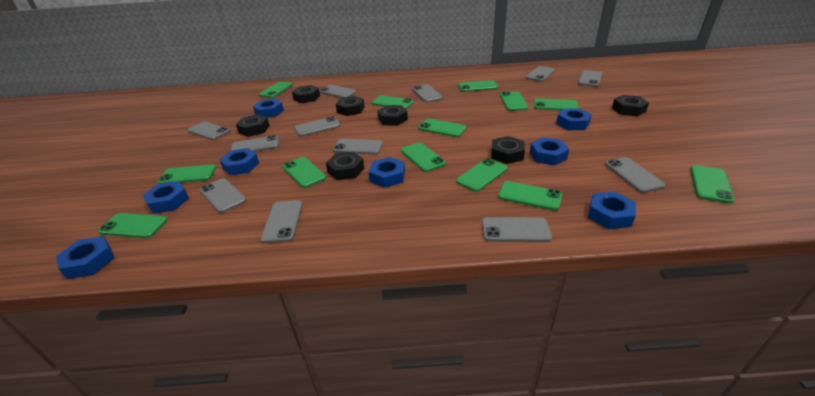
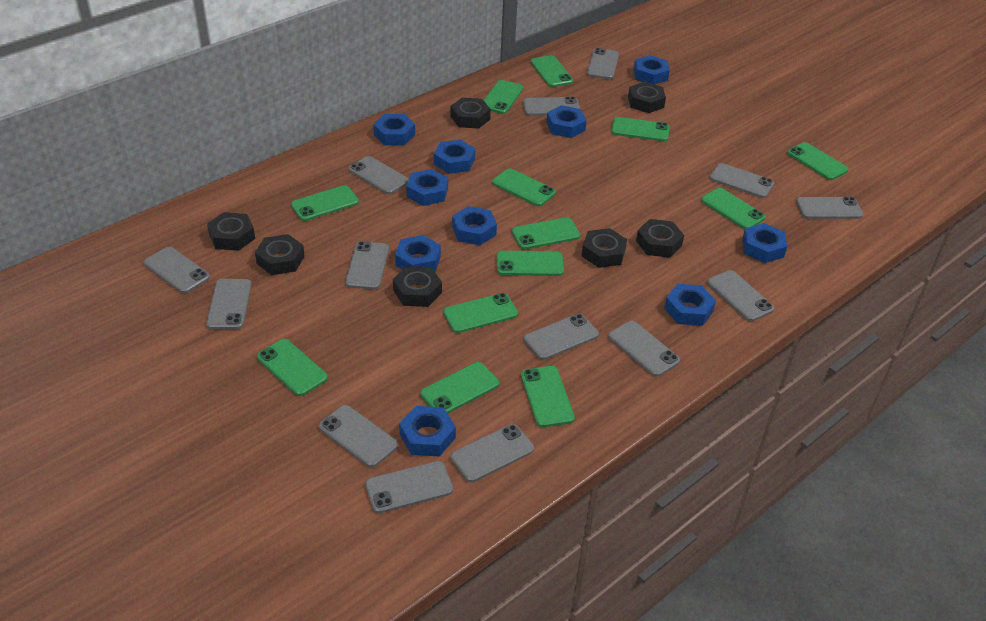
blue nut: [56,236,115,279] [142,181,189,214] [220,148,259,176] [253,99,284,118] [369,157,405,188] [529,137,569,166] [556,108,592,130] [588,192,636,229] = 8 -> [373,114,415,145] [395,235,441,272] [399,406,456,457] [407,169,448,206] [434,140,475,174] [452,206,497,245] [546,105,587,138] [633,55,670,84] [664,284,716,326] [742,223,787,263] = 10
grey phone: [187,121,230,140] [200,178,246,213] [231,135,279,152] [261,200,303,243] [295,116,340,136] [319,85,356,98] [333,139,383,154] [412,84,443,102] [482,217,552,242] [526,66,555,82] [578,70,602,87] [605,157,665,193] = 12 -> [144,247,210,293] [206,279,252,329] [319,405,398,467] [345,241,389,290] [348,156,409,194] [365,461,453,513] [450,424,534,482] [523,97,580,116] [524,314,599,360] [587,48,619,79] [608,321,680,377] [707,270,774,321] [710,163,774,198] [796,197,863,219] = 14

